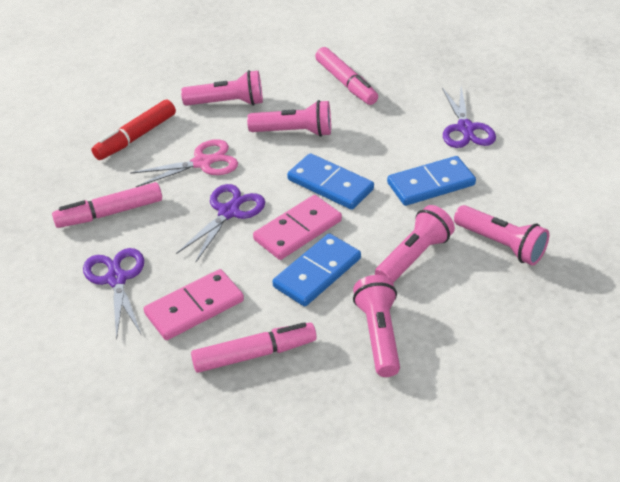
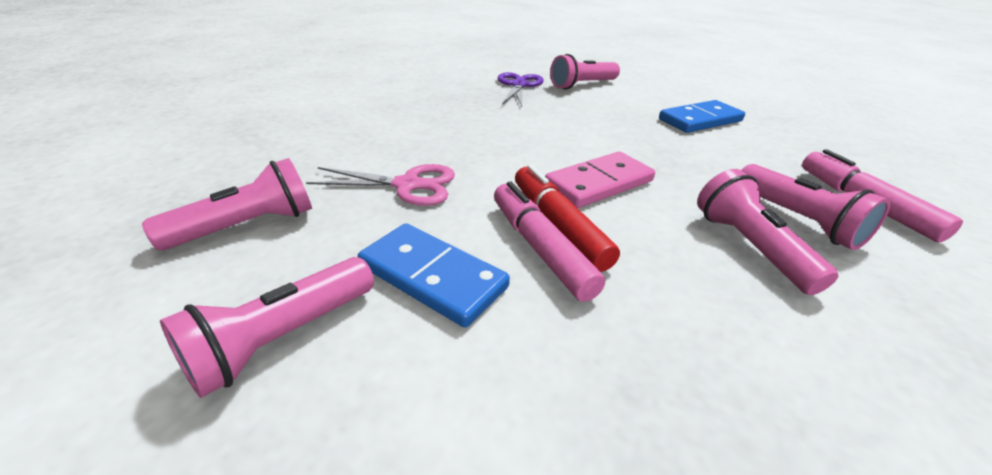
blue domino: [272,233,361,307] [287,153,374,210] [387,156,476,206] = 3 -> [358,223,510,328] [659,100,745,133] = 2
pink domino: [144,269,244,340] [253,195,342,260] = 2 -> [545,152,655,208] = 1
pink marker: [52,182,162,228] [191,322,317,373] [315,47,378,105] = 3 -> [494,182,605,302] [802,149,963,242] = 2
purple scissors: [83,248,144,340] [176,184,265,262] [442,87,496,148] = 3 -> [498,72,544,106] = 1

